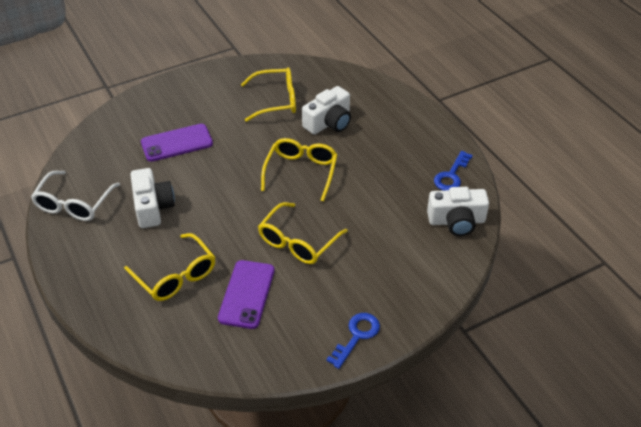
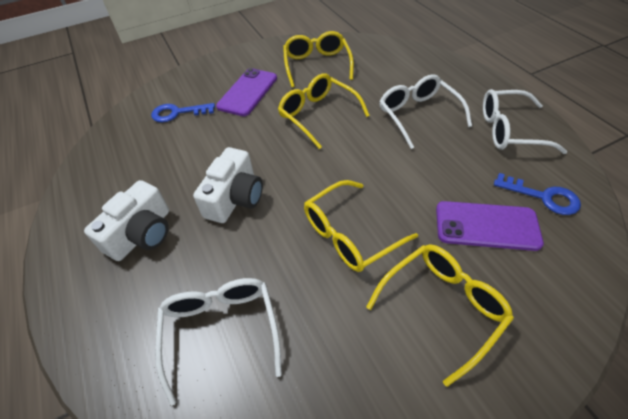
white camera: [130,168,175,228] [302,86,351,135] [427,187,489,236] = 3 -> [84,180,169,261] [193,147,263,223] = 2
white glasses: [31,171,120,221] = 1 -> [155,278,282,406] [379,74,472,149] [483,89,567,154] = 3

